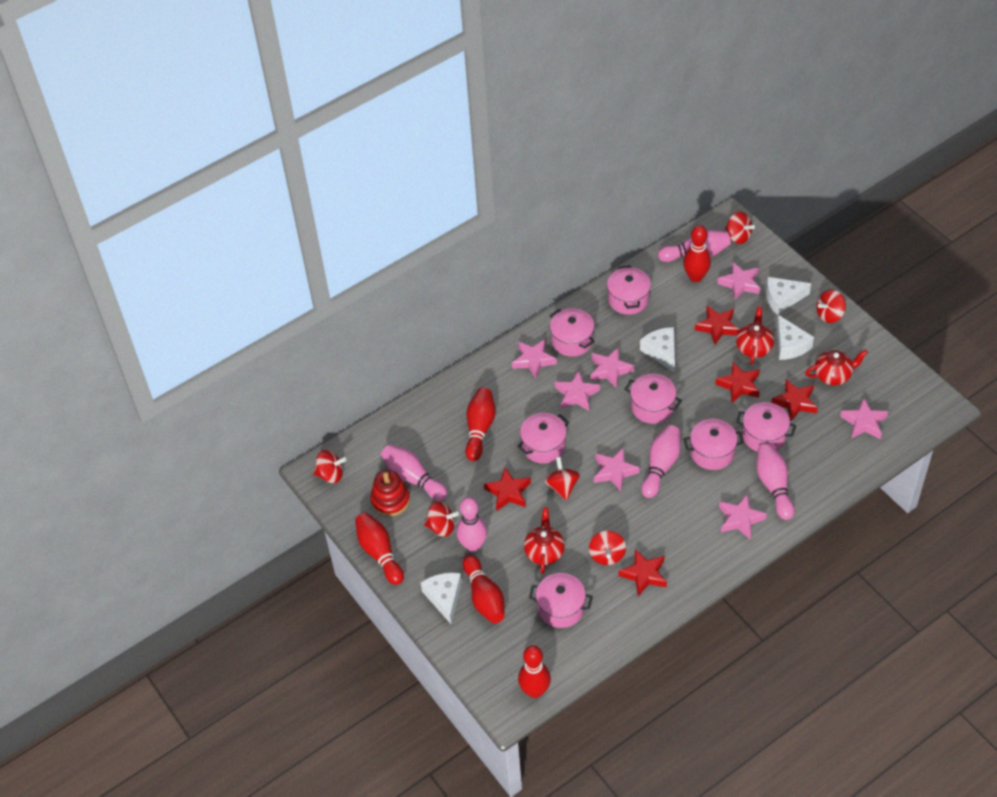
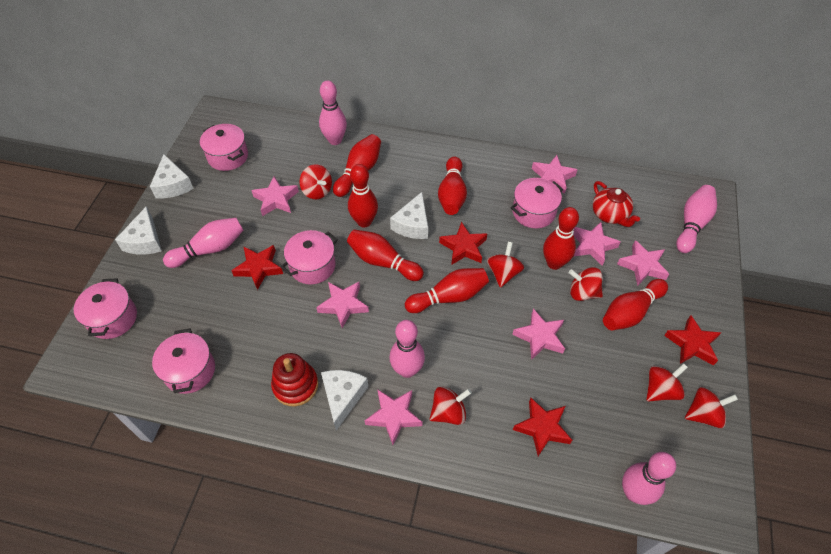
pink pot: [517,413,569,464] [529,573,593,628] [550,308,595,357] [607,265,651,315] [625,374,682,424] [683,419,744,470] [736,402,796,452] = 7 -> [74,279,137,339] [152,329,215,394] [200,124,248,171] [281,230,338,285] [511,178,563,228] = 5
red bowling pin: [355,513,404,585] [462,555,505,623] [465,388,495,461] [518,645,551,698] [683,225,711,282] = 5 -> [333,134,381,197] [347,230,424,281] [348,164,378,228] [405,268,489,313] [438,157,467,215] [543,207,579,270] [603,279,668,330] = 7
red star: [484,467,531,511] [619,549,667,596] [695,306,739,345] [715,362,760,403] [771,379,818,421] = 5 -> [231,245,283,290] [439,222,487,265] [513,398,572,456] [664,315,721,365] = 4
red teapot: [524,508,565,574] [736,307,774,364] [805,350,868,385] = 3 -> [593,181,640,227] = 1

